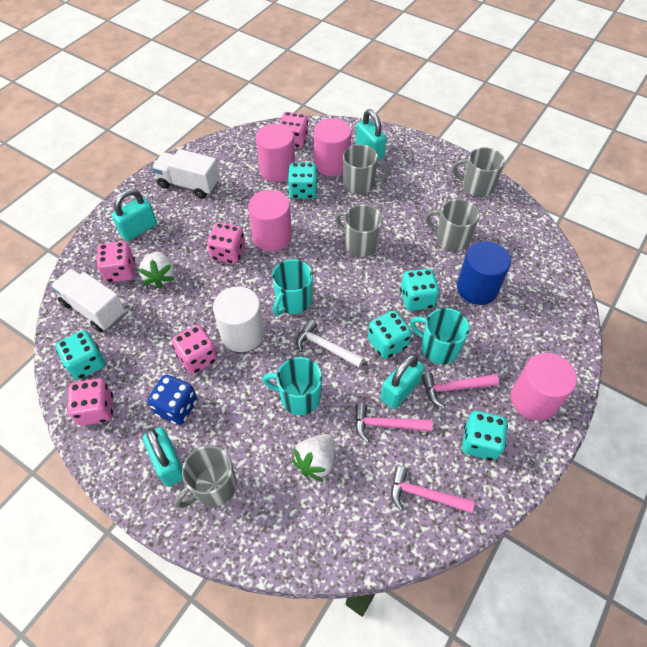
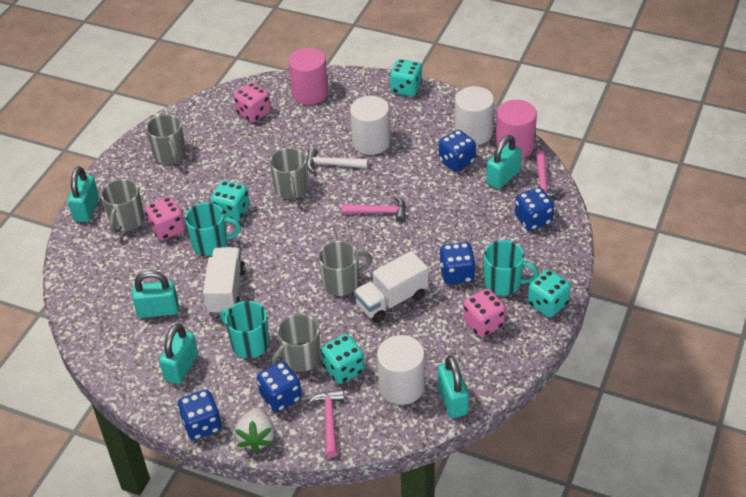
blue cylinder: [457,241,511,305] = 1 -> none = 0
blue dice: [148,375,197,425] = 1 -> [177,390,222,440] [257,361,302,412] [439,130,476,172] [439,242,476,284] [515,187,554,231] = 5
pink cylinder: [248,190,292,251] [256,124,295,182] [314,118,351,176] [511,353,577,421] = 4 -> [288,48,328,105] [495,100,537,159] = 2
pink dice: [67,379,113,426] [96,241,135,283] [172,325,218,374] [207,222,245,264] [279,112,308,148] = 5 -> [145,197,185,240] [234,82,271,123] [463,289,506,337] = 3
turquoise dice: [56,330,105,380] [288,162,318,199] [368,311,412,359] [400,269,440,311] [462,411,508,460] = 5 -> [211,181,249,222] [321,334,365,384] [390,59,422,97] [528,269,571,317] = 4
turquoise padlock: [112,189,157,241] [143,427,183,487] [356,109,387,160] [380,354,424,409] = 4 -> [68,166,99,222] [132,270,179,318] [159,323,198,384] [438,355,469,418] [486,135,522,189] = 5
white cylinder: [213,286,264,352] = 1 -> [350,96,390,155] [377,335,425,405] [455,86,494,145] = 3
white strawberry: [138,252,174,289] [292,434,335,481] = 2 -> [235,409,274,453] = 1

